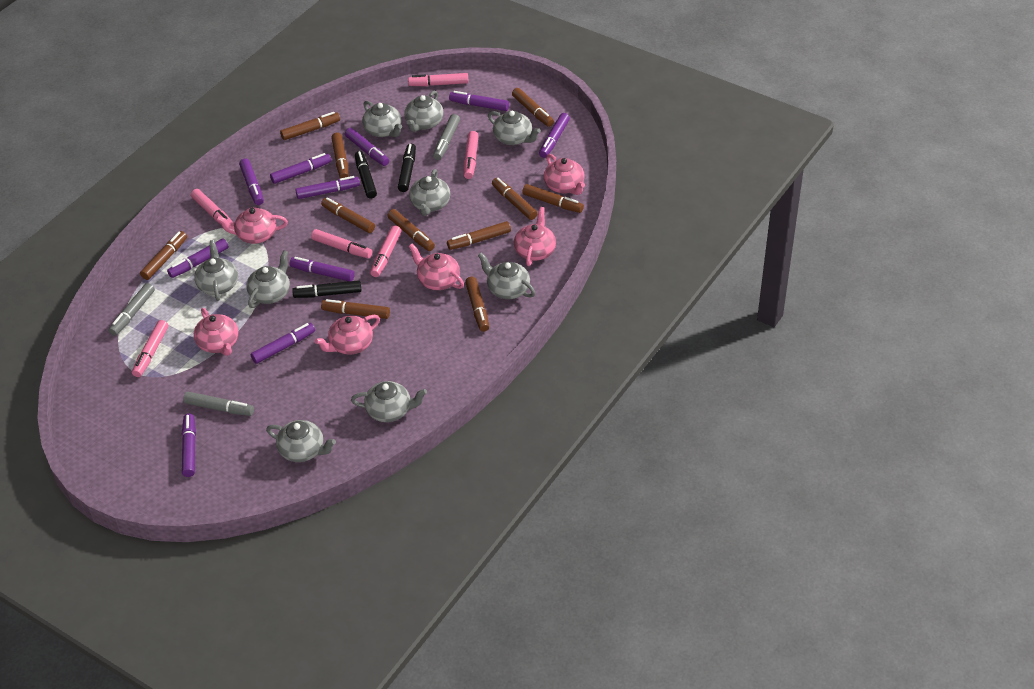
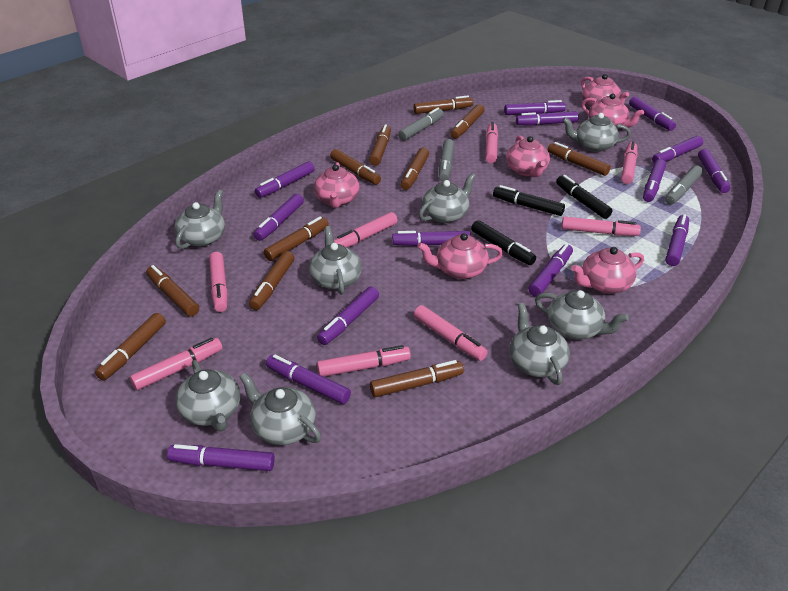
grey teapot: [194,240,238,301] [246,250,290,308] [266,420,336,462] [351,381,427,422] [362,101,402,137] [404,91,444,132] [409,169,450,216] [478,252,535,299] [488,111,541,145] = 9 -> [175,189,225,249] [175,360,240,432] [240,373,321,445] [309,226,362,295] [419,173,476,223] [509,303,570,385] [535,290,629,340] [562,113,631,152] = 8
pink marker: [132,320,168,377] [191,189,234,225] [311,229,372,258] [370,225,401,277] [408,73,469,86] [464,131,479,179] = 6 -> [130,338,222,390] [209,252,228,312] [317,345,411,377] [334,212,398,248] [414,305,488,361] [485,122,498,163] [561,216,641,236] [621,141,637,184] = 8
purple marker: [167,238,229,278] [182,414,196,477] [239,158,264,205] [251,323,315,364] [270,153,331,184] [290,257,355,281] [296,176,360,199] [345,128,389,166] [449,91,509,111] [539,113,570,158] = 10 -> [167,444,275,471] [254,194,304,241] [255,161,315,198] [266,354,351,404] [317,286,379,345] [392,231,471,246] [504,100,566,115] [516,111,579,126] [528,244,573,297] [629,97,676,131] [643,159,666,202] [652,136,703,163] [665,214,689,266] [698,149,731,193] = 14

